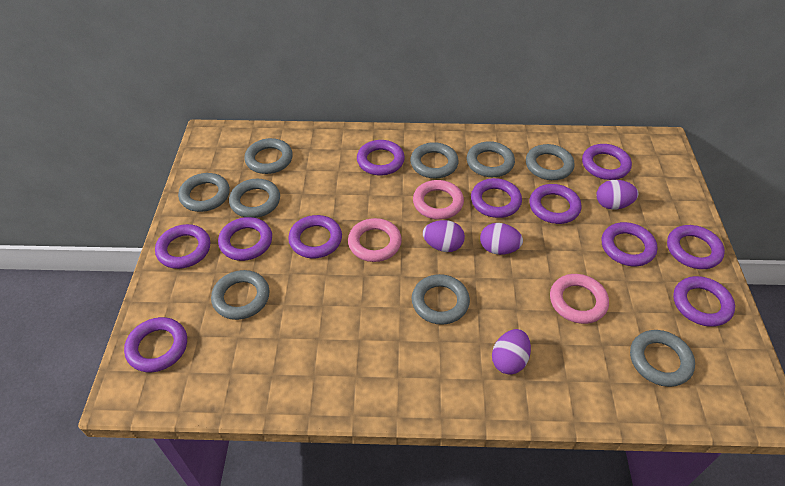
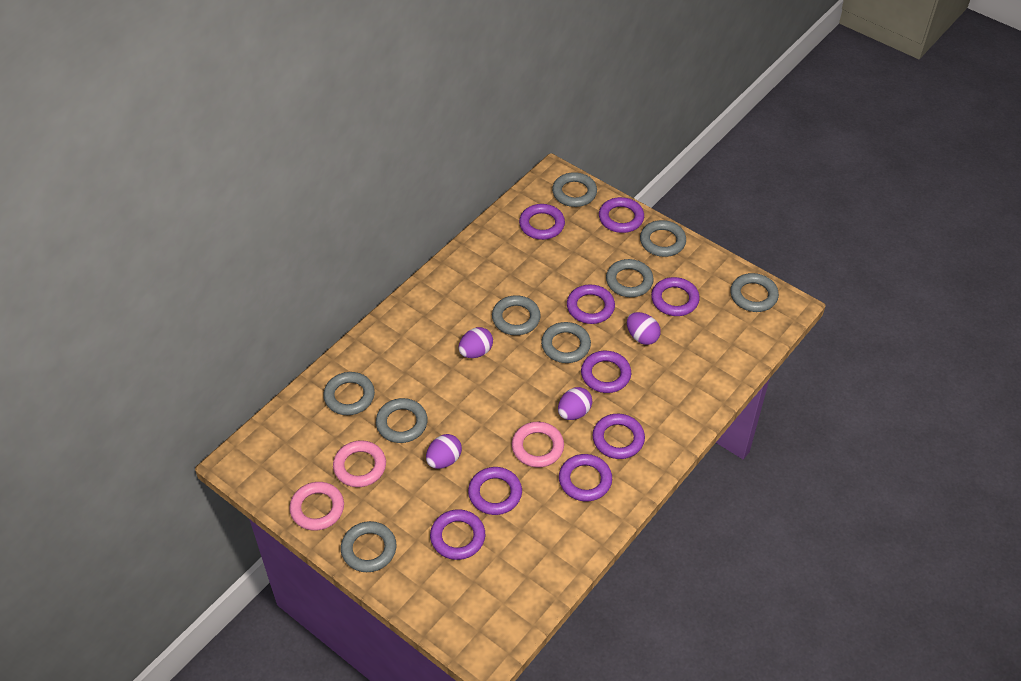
purple ring: [124,317,187,372] [155,224,210,269] [218,217,272,261] [288,215,342,258] [357,140,405,176] [471,178,522,218] [529,184,581,224] [582,144,632,180] [602,222,657,266] [667,225,725,269] [673,276,735,327] = 11 -> [430,509,485,560] [468,467,522,515] [519,204,565,240] [559,454,612,502] [567,284,615,324] [581,351,631,393] [593,414,645,459] [599,197,644,233] [651,277,700,316] = 9

